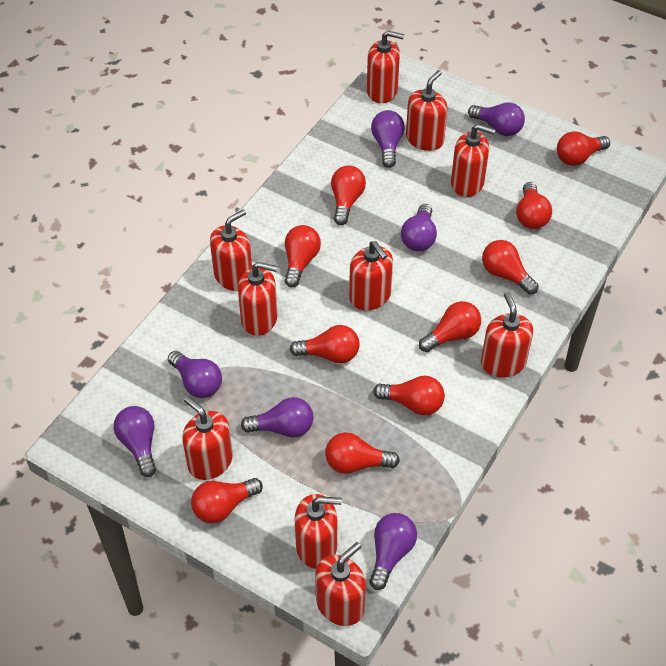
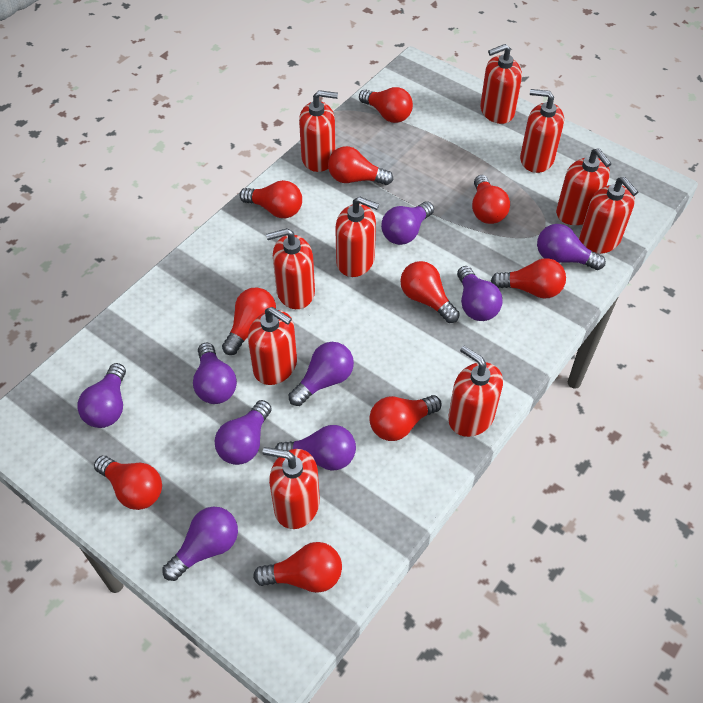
purple light bulb: [114,406,156,477] [168,351,222,398] [241,397,314,438] [369,513,417,590] [371,110,405,168] [401,204,437,251] [468,102,525,136] = 7 -> [77,363,126,428] [162,506,238,581] [193,342,237,404] [215,400,272,465] [275,425,356,471] [289,342,354,406] [381,201,434,245] [457,266,503,321] [537,224,606,270] = 9

